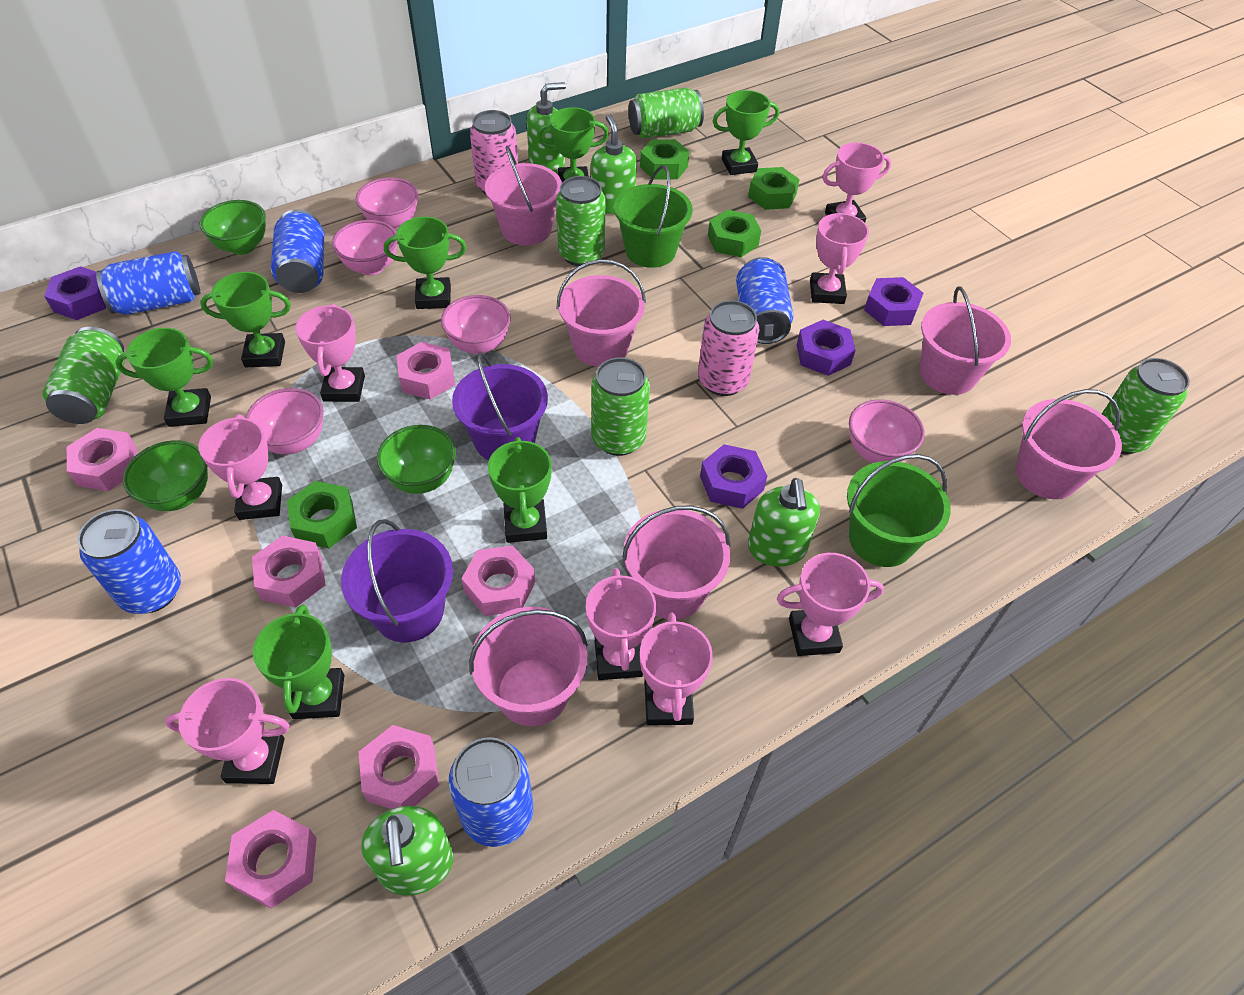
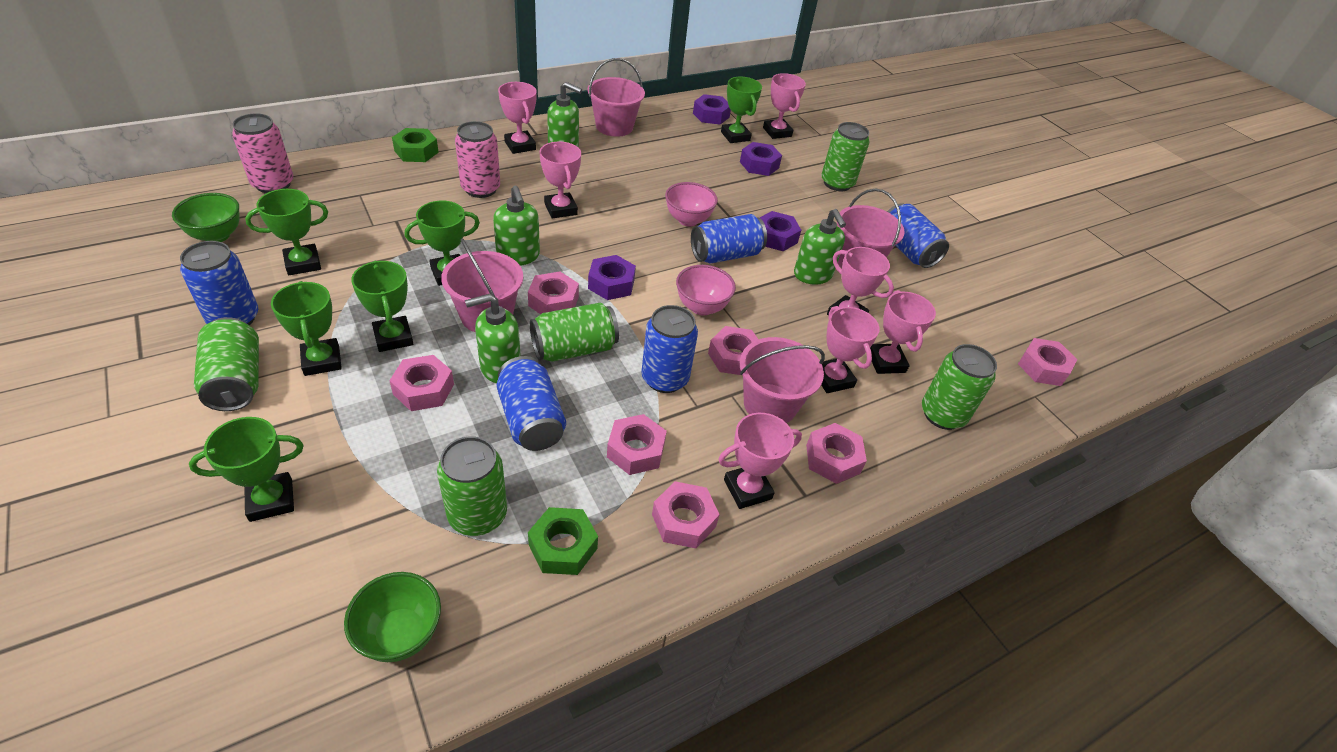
green bowl: [123,440,208,511] [200,200,266,255] [377,425,456,494] = 3 -> [172,193,239,242] [344,572,441,662] = 2
green bucket: [614,165,693,268] [847,454,951,567] = 2 -> none = 0
green nut: [287,481,357,548] [640,139,689,180] [708,210,761,257] [748,167,800,210] = 4 -> [392,128,439,162] [528,507,598,575] = 2
green trophy: [115,328,213,427] [200,272,291,367] [253,605,344,719] [384,217,466,309] [488,437,552,543] [537,107,609,182] [713,90,779,175] = 7 -> [189,417,304,522] [245,189,328,275] [271,281,342,376] [351,260,413,352] [405,201,480,286] [721,77,762,143] = 6
pink bowl: [246,388,324,454] [332,220,397,276] [356,177,418,230] [441,295,511,355] [849,399,925,463] = 5 -> [665,182,718,227] [676,265,736,315] = 2
pink bucket: [469,607,588,726] [485,146,562,246] [557,259,646,367] [622,505,730,620] [920,286,1011,395] [1015,389,1122,499] = 6 -> [441,238,523,332] [588,58,645,137] [740,337,825,423] [837,189,904,268] = 4
pink nut: [67,428,137,491] [225,810,317,909] [252,535,325,608] [359,725,439,809] [396,342,455,400] [461,545,535,616] = 6 -> [389,355,454,411] [528,271,579,314] [607,414,667,475] [652,481,720,548] [708,326,759,375] [806,423,867,484] [1018,338,1078,386] = 7
pink trophy: [165,678,290,784] [199,414,282,520] [295,304,365,402] [586,568,656,680] [640,612,713,726] [777,553,884,656] [810,213,869,304] [822,142,891,222] = 8 -> [498,82,537,154] [539,141,581,218] [718,413,802,509] [763,73,806,139] [821,306,879,393] [827,247,894,316] [870,290,936,374] = 7
purple bucket: [341,519,453,642] [452,352,548,461] = 2 -> none = 0

